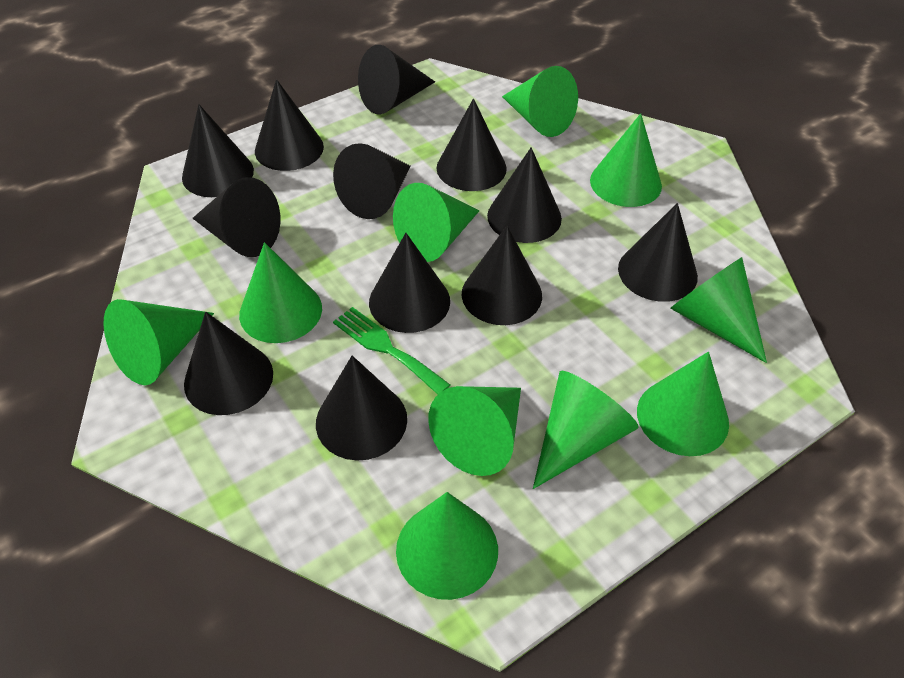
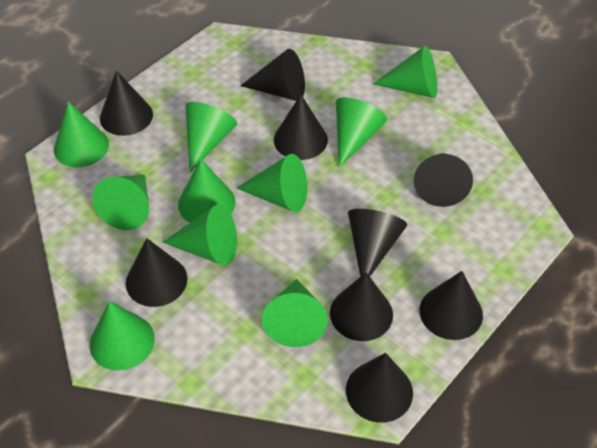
black cone: [182,104,254,197] [184,312,273,415] [192,177,281,257] [255,79,324,171] [316,356,407,461] [333,143,411,219] [358,45,435,115] [369,233,450,333] [436,99,507,191] [462,226,542,325] [487,147,562,243] [618,203,698,302] = 12 -> [100,70,153,136] [126,238,187,307] [240,49,305,101] [274,94,328,160] [330,272,393,341] [346,353,413,423] [348,209,407,276] [414,153,473,207] [420,271,483,340] = 9
green fork: [333,307,450,394] = 1 -> none = 0

